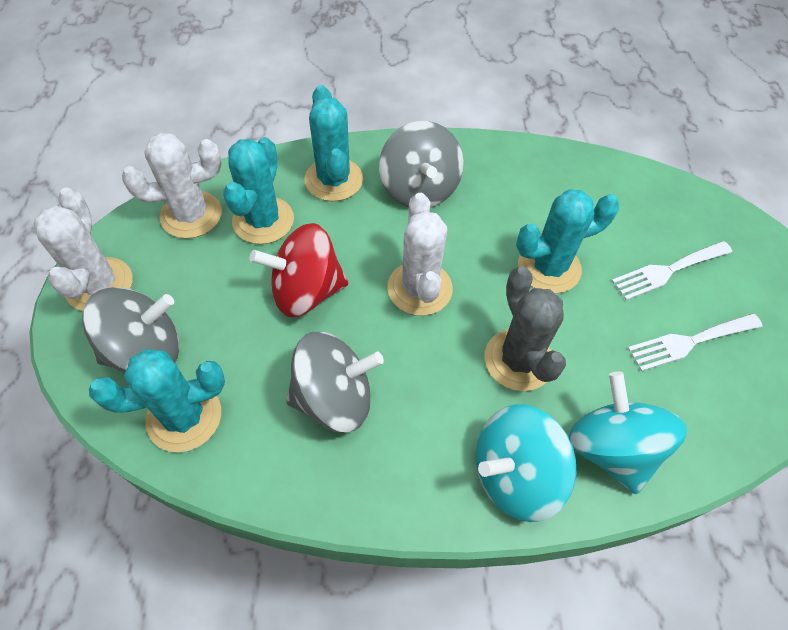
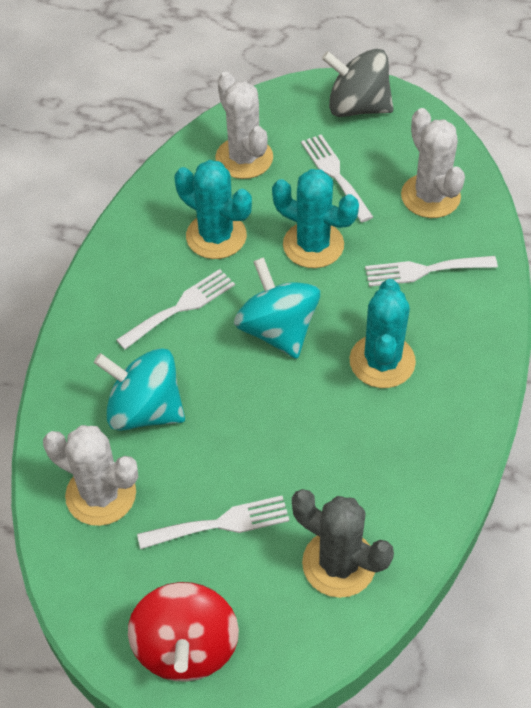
grey spinning top: [82,287,180,373] [286,332,384,433] [379,121,464,207] = 3 -> [322,49,393,117] = 1
turquoise cactus: [89,349,225,452] [223,137,294,244] [305,85,363,201] [516,189,620,294] = 4 -> [174,160,252,259] [272,169,359,268] [350,279,416,388] = 3
white fork: [612,241,732,300] [627,313,762,371] = 2 -> [116,269,235,350] [137,495,290,549] [301,135,373,222] [365,256,498,287] = 4

